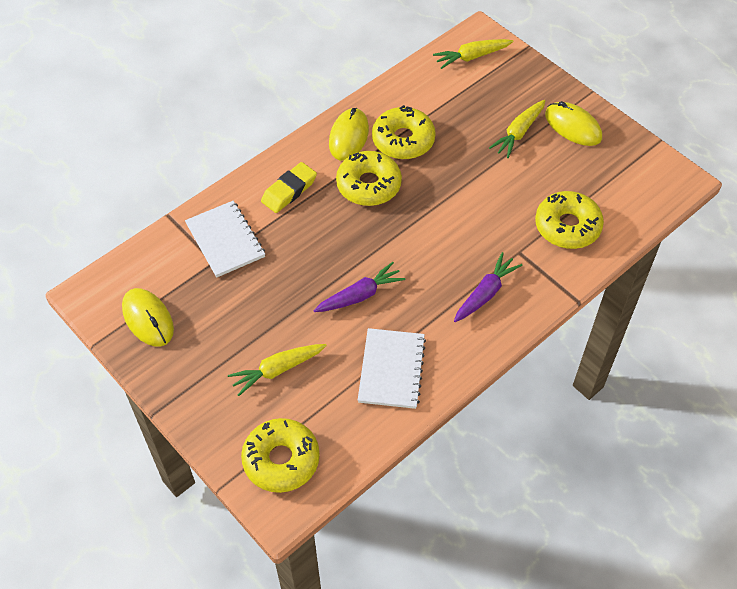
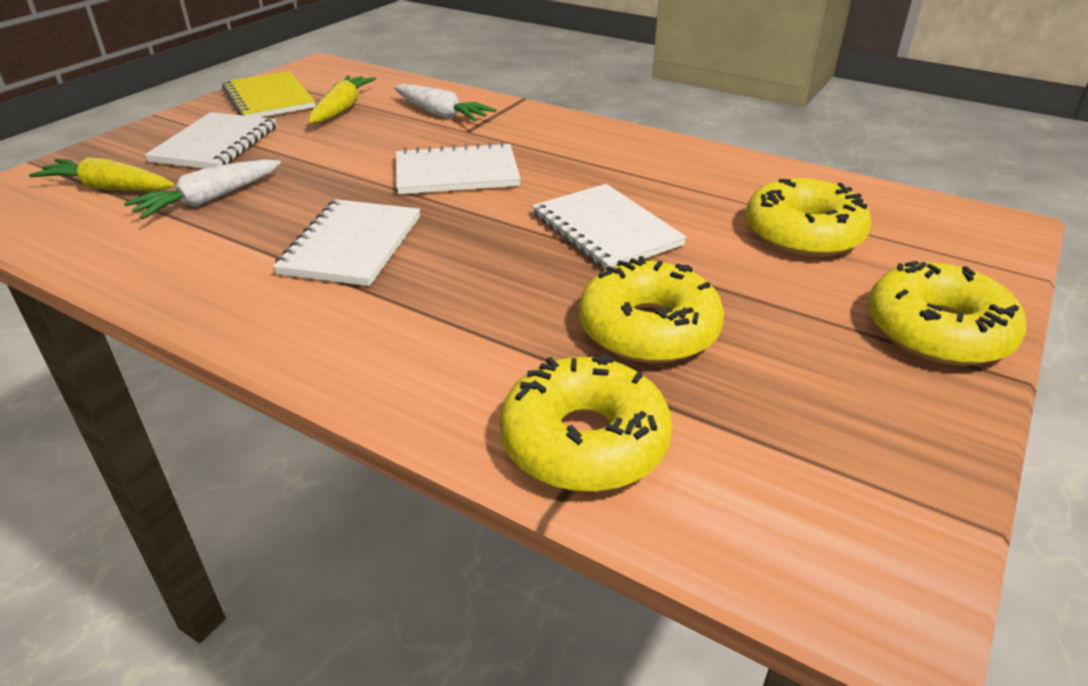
purple carrot: [313,262,406,312] [454,252,523,322] = 2 -> none = 0
white carrot: none = 0 -> [124,159,281,219] [394,84,496,122] = 2
white notebook: [185,201,265,278] [358,328,426,409] = 2 -> [145,112,277,168] [273,199,420,286] [396,142,521,194] [532,184,687,270] = 4
yellow carrot: [228,344,327,396] [433,39,513,69] [489,100,546,158] = 3 -> [29,157,174,191] [308,75,376,124] = 2
yellow eraser: [261,162,317,213] = 1 -> none = 0
yellow mouse: [122,288,174,347] [329,108,369,161] [545,101,602,146] = 3 -> none = 0
yellow notebook: none = 0 -> [222,71,315,117] = 1

